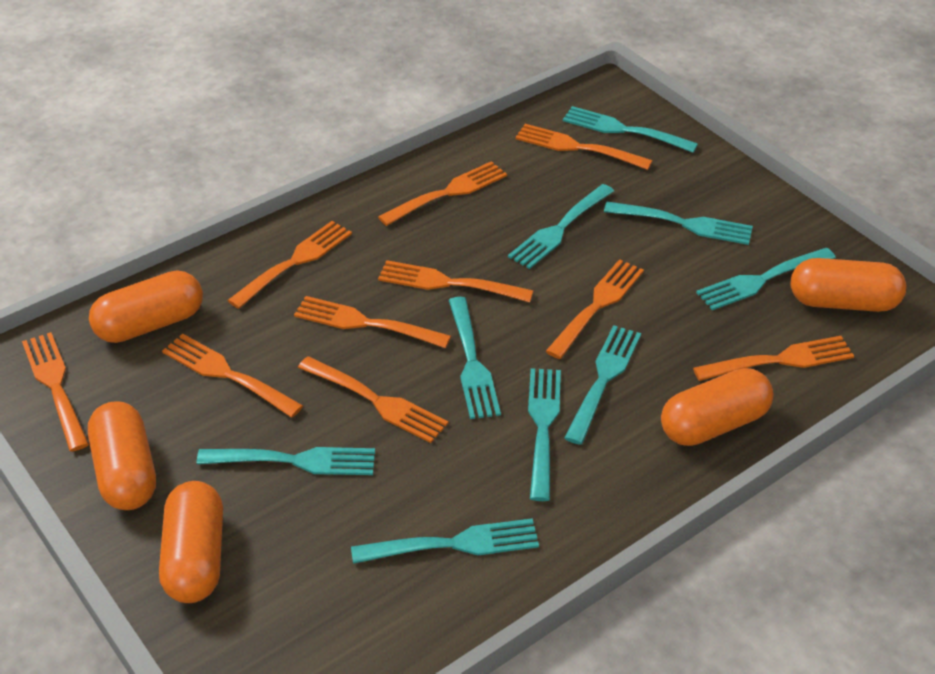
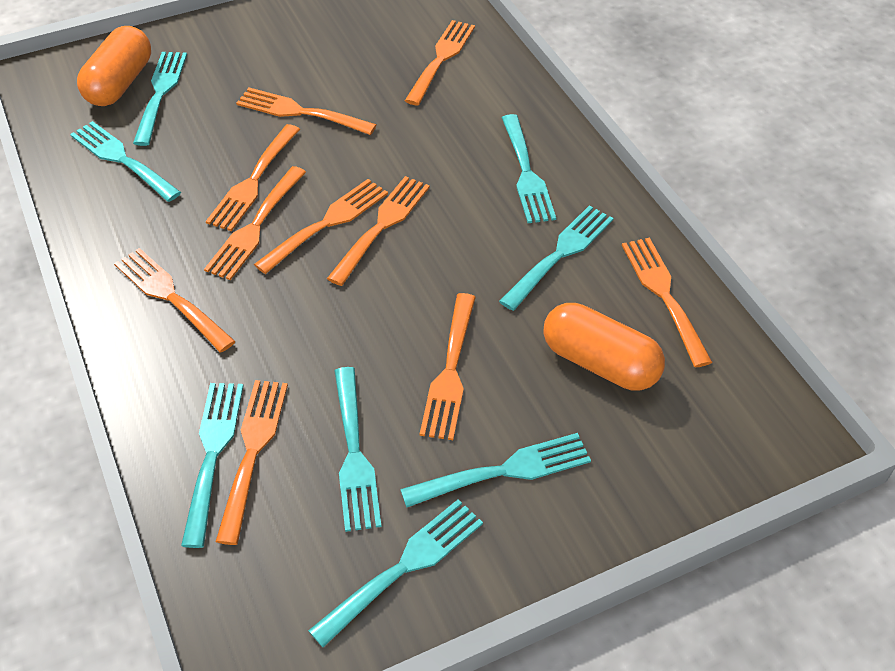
orange capsule: [88,401,156,510] [89,271,203,343] [159,481,223,603] [661,368,774,446] [791,258,906,312] = 5 -> [77,26,151,106] [543,303,665,390] = 2
turquoise fork: [197,447,375,475] [351,518,539,564] [449,297,501,419] [508,184,614,269] [528,368,561,501] [563,106,698,153] [564,325,641,445] [604,202,753,245] [696,248,836,310] = 9 -> [70,121,181,202] [133,52,187,146] [181,383,243,548] [308,499,483,647] [335,367,382,532] [400,433,591,507] [499,205,613,311] [502,114,556,223] = 8

